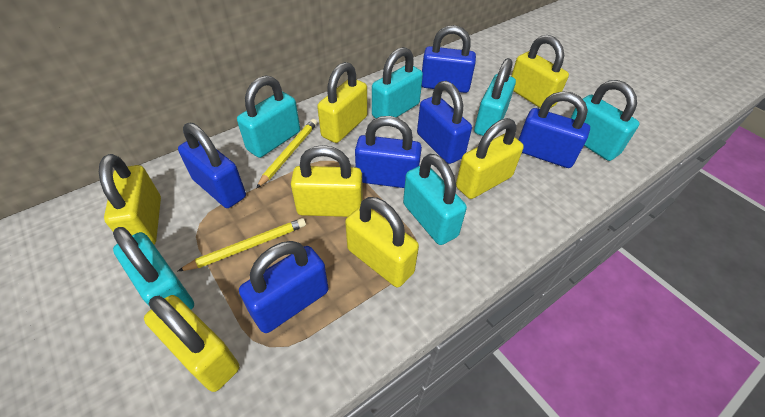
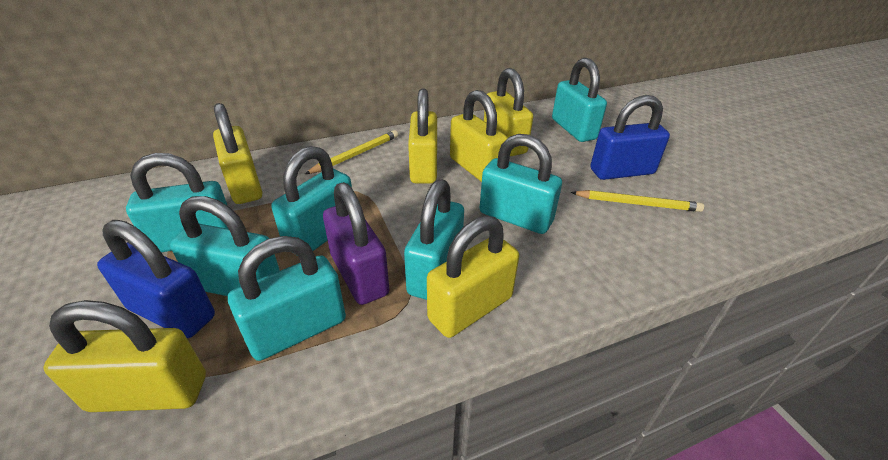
blue padlock: [178,123,246,208] [239,241,329,333] [355,116,422,188] [417,81,472,164] [422,25,476,93] [518,91,590,168] = 6 -> [97,220,215,338] [590,95,670,180] = 2
purple padlock: none = 0 -> [323,182,389,305] = 1
turquoise padlock: [113,227,194,310] [237,76,300,158] [372,47,423,118] [403,154,467,245] [474,58,516,136] [571,80,640,161] = 6 -> [126,153,228,252] [170,196,280,296] [228,236,346,361] [271,146,352,255] [404,179,464,300] [480,134,562,234] [552,58,607,142] = 7
yellow padlock: [99,154,161,244] [144,295,239,392] [291,145,363,217] [317,62,367,143] [345,197,419,287] [456,118,524,199] [511,35,569,108] = 7 -> [43,300,206,412] [213,103,262,204] [408,88,437,184] [427,216,519,338] [450,90,508,182] [484,68,533,156] = 6

